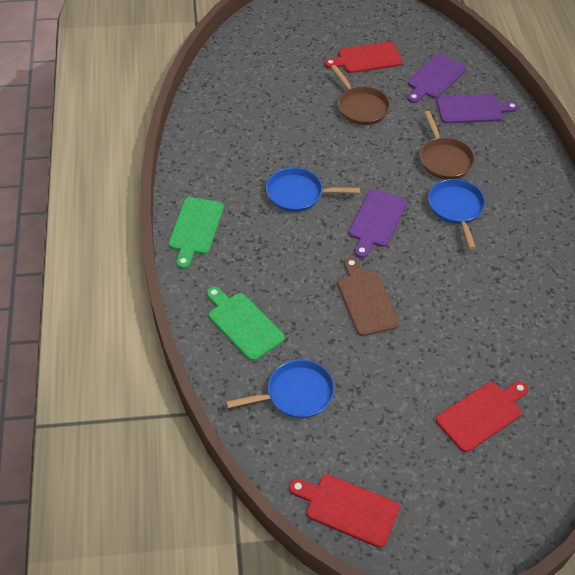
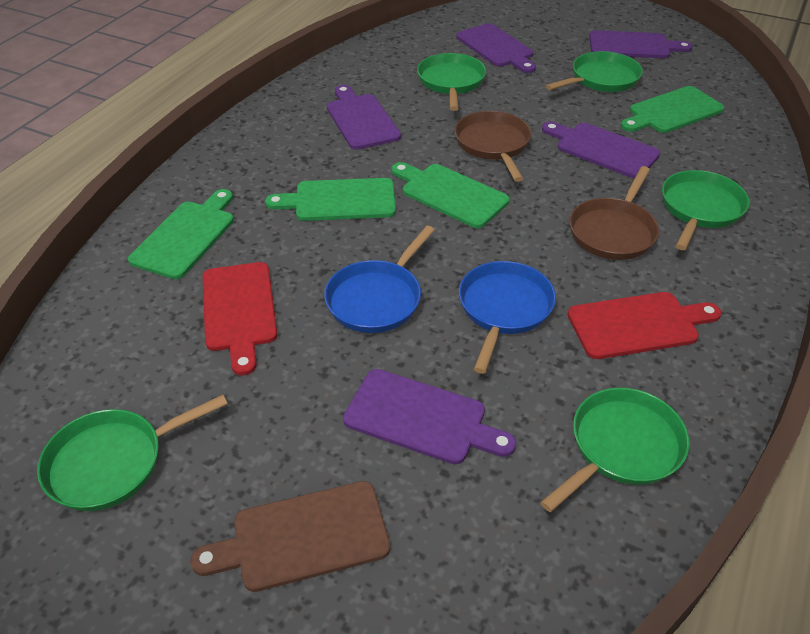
blue pan: [226,360,335,418] [266,168,360,212] [428,179,485,249] = 3 -> [324,226,435,333] [459,261,556,374] = 2
green cutting board: [169,197,224,269] [207,287,285,361] = 2 -> [128,189,234,279] [265,178,396,221] [391,162,510,228] [621,86,724,133] = 4
green pan: none = 0 -> [37,395,228,511] [417,53,486,111] [540,388,690,512] [546,51,643,92] [662,170,750,250] = 5
purple cutting board: [349,189,407,258] [407,54,467,103] [437,94,519,124] = 3 -> [327,85,401,150] [343,369,516,464] [456,23,536,73] [542,122,660,179] [589,30,693,58] = 5
red cutting board: [289,475,400,548] [324,42,403,73] [436,381,528,452] = 3 -> [202,262,277,375] [568,292,721,359] = 2

